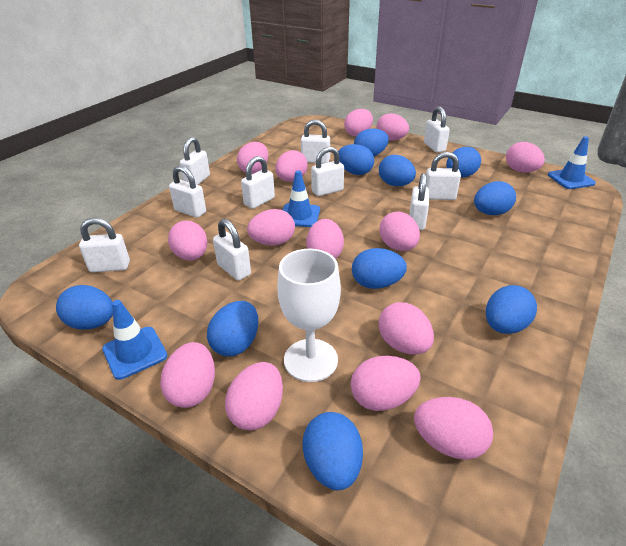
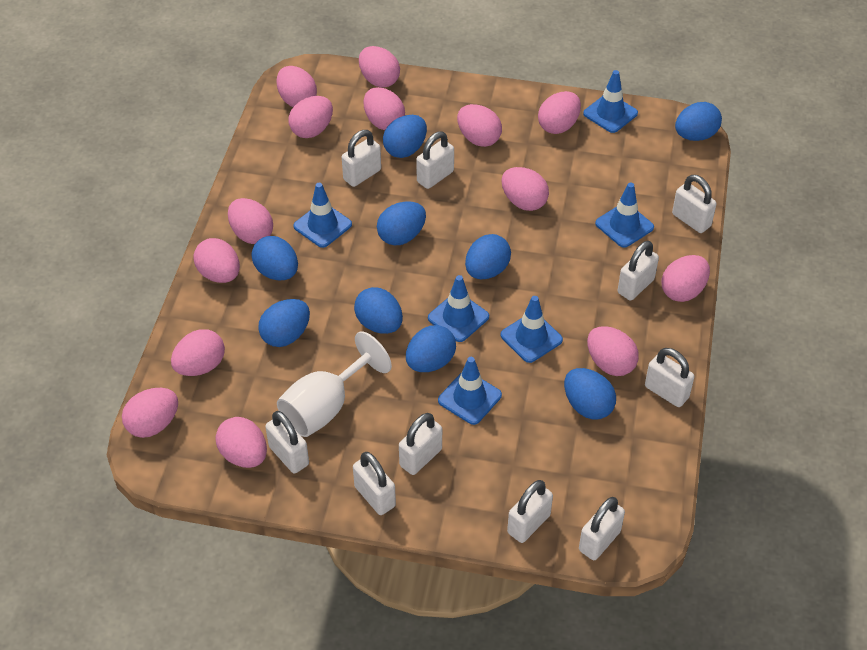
blue egg: [56,285,113,330] [207,301,259,357] [303,412,363,490] [338,144,374,175] [352,248,407,289] [354,128,389,156] [379,155,416,186] [446,147,481,177] [474,181,516,215] [486,285,537,334] = 10 -> [251,236,298,280] [258,299,310,347] [354,287,403,334] [377,202,426,245] [383,115,427,158] [406,325,456,372] [465,234,511,279] [564,368,616,420] [675,102,722,141] = 9
blue traffic cone: [102,300,167,380] [283,170,320,227] [548,136,596,189] = 3 -> [293,183,352,248] [428,275,489,342] [438,357,502,425] [500,296,563,363] [583,70,638,133] [595,183,654,248] = 6

